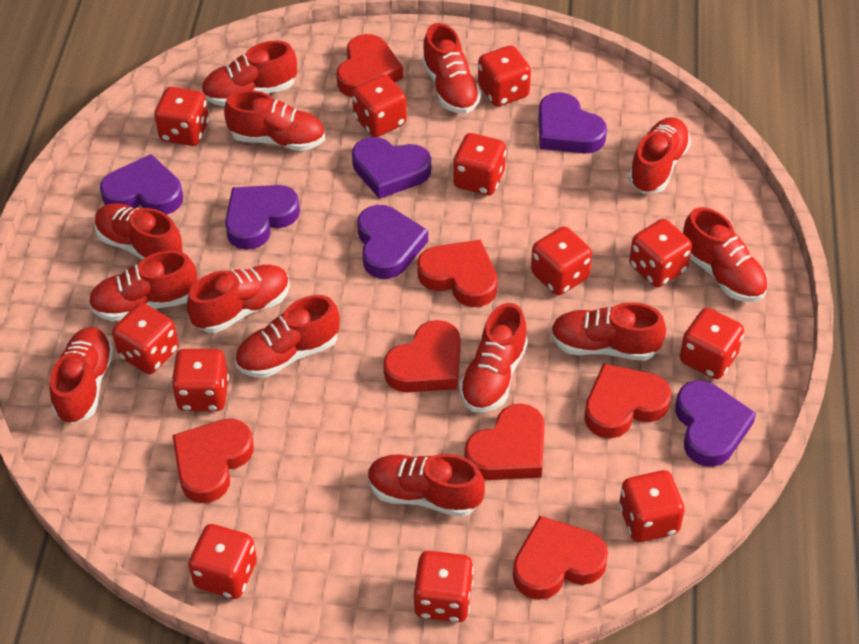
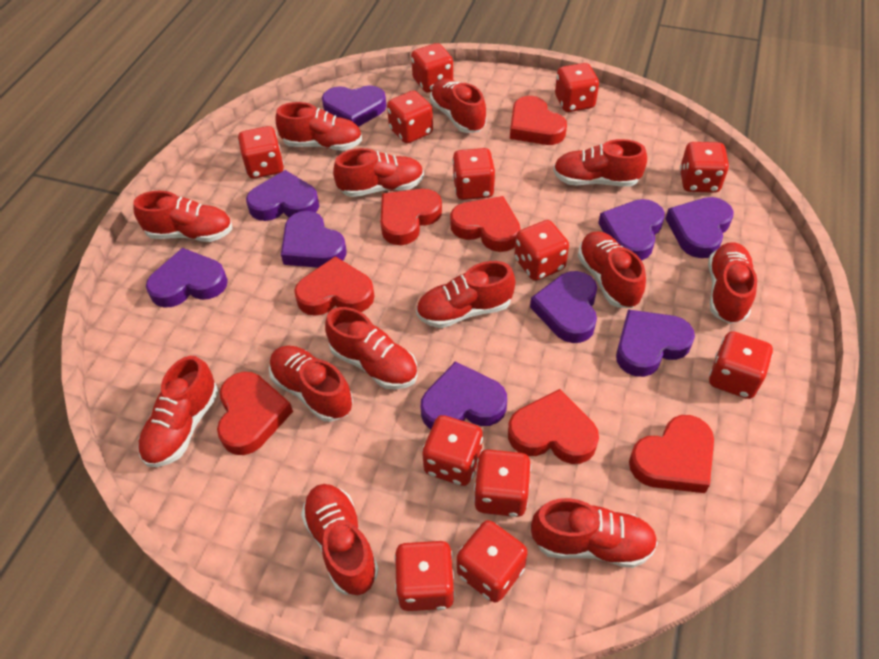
purple heart: [100,154,183,215] [225,185,300,250] [352,137,431,199] [357,205,428,279] [538,92,607,154] [675,380,756,467] = 6 -> [146,248,228,307] [246,170,319,221] [281,211,347,268] [322,85,386,127] [420,361,507,430] [530,271,597,343] [598,199,665,261] [616,309,695,377] [666,197,734,258] = 9

